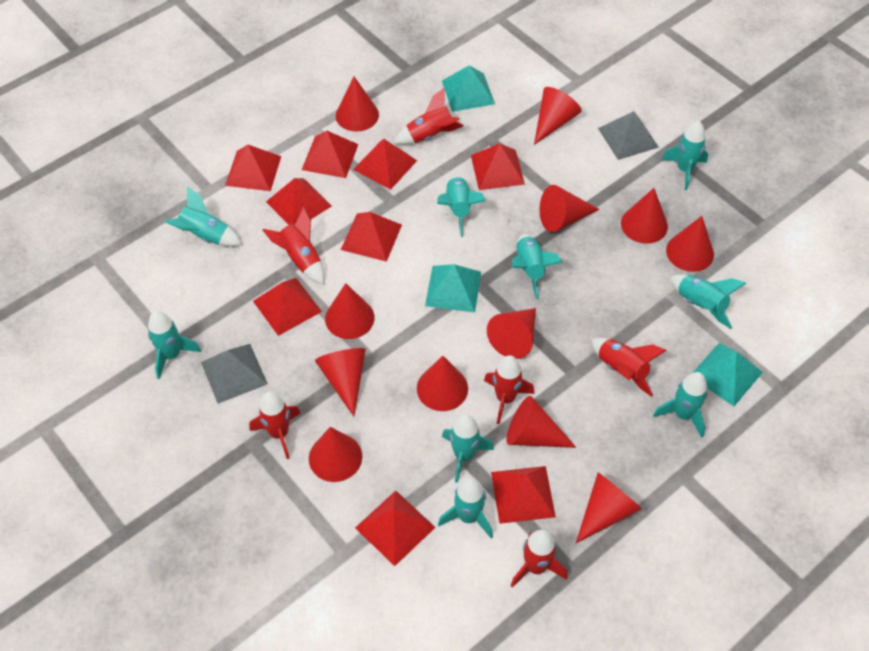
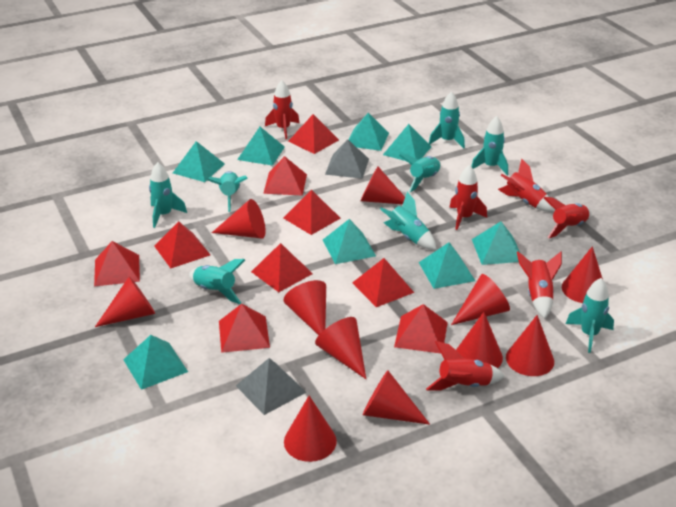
red cone: [309,427,362,482] [315,348,366,417] [325,283,375,339] [335,77,379,132] [417,356,468,411] [487,308,536,359] [506,396,577,448] [534,87,582,145] [539,185,600,232] [576,473,642,543] [621,188,668,244] [666,216,714,272] = 12 -> [95,276,155,327] [212,199,266,239] [283,280,326,335] [284,396,337,462] [315,317,366,379] [360,166,405,204] [363,370,430,425] [451,274,510,325] [456,312,503,368] [506,315,554,376] [562,246,603,303] = 11
turquoise pyramid: [425,264,481,312] [442,65,495,112] [693,343,763,406] = 3 -> [123,335,188,390] [173,141,225,182] [237,127,285,166] [323,219,376,264] [349,113,389,151] [383,124,431,161] [419,242,475,289] [472,221,520,265] = 8
turquoise rocket: [148,311,201,379] [165,187,242,247] [437,175,486,237] [438,478,493,538] [442,414,494,483] [512,234,563,299] [653,372,708,438] [661,121,708,190] [670,274,746,329] = 9 -> [149,162,187,228] [189,259,245,304] [207,171,248,212] [380,192,436,250] [399,154,441,192] [429,91,465,149] [471,116,508,175] [566,278,614,353] = 8

